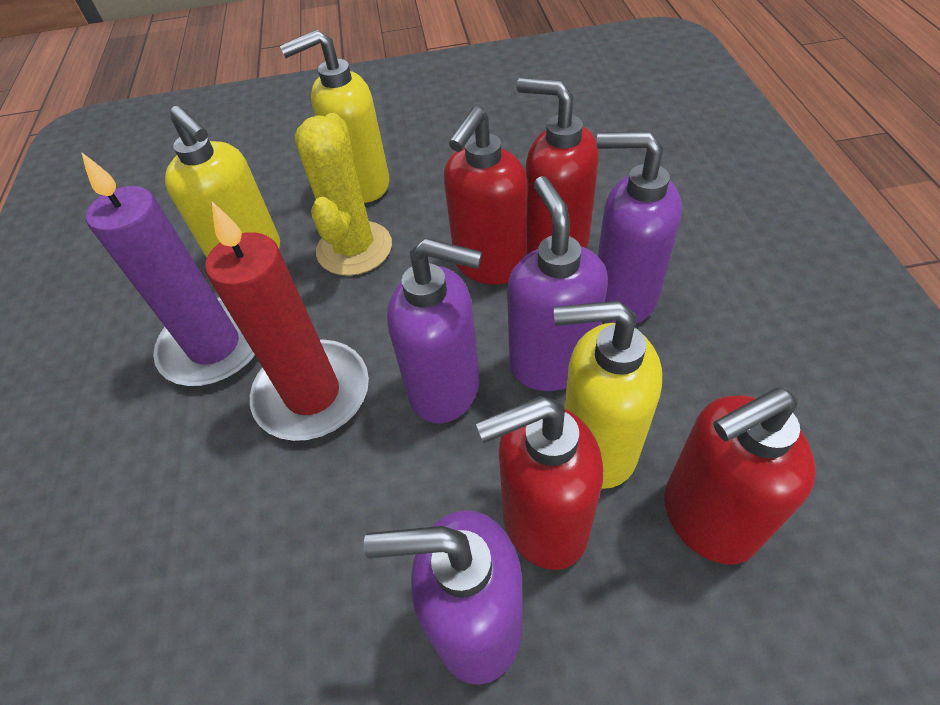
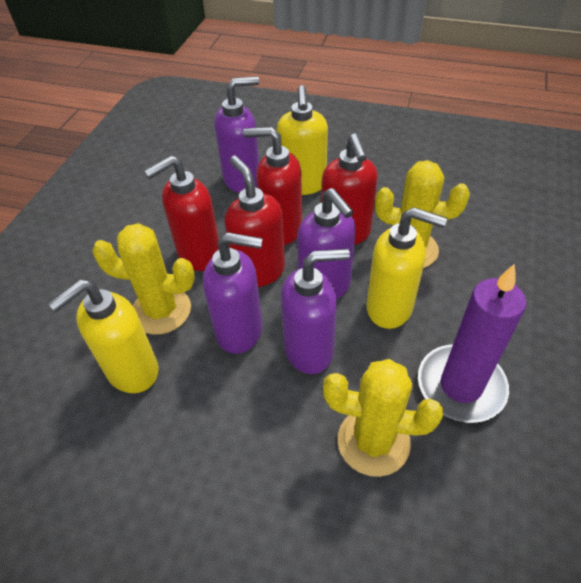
red candle: [205,202,369,441] = 1 -> none = 0
yellow cactus: [294,113,392,276] = 1 -> [92,223,195,335] [323,359,443,477] [375,160,470,268] = 3

